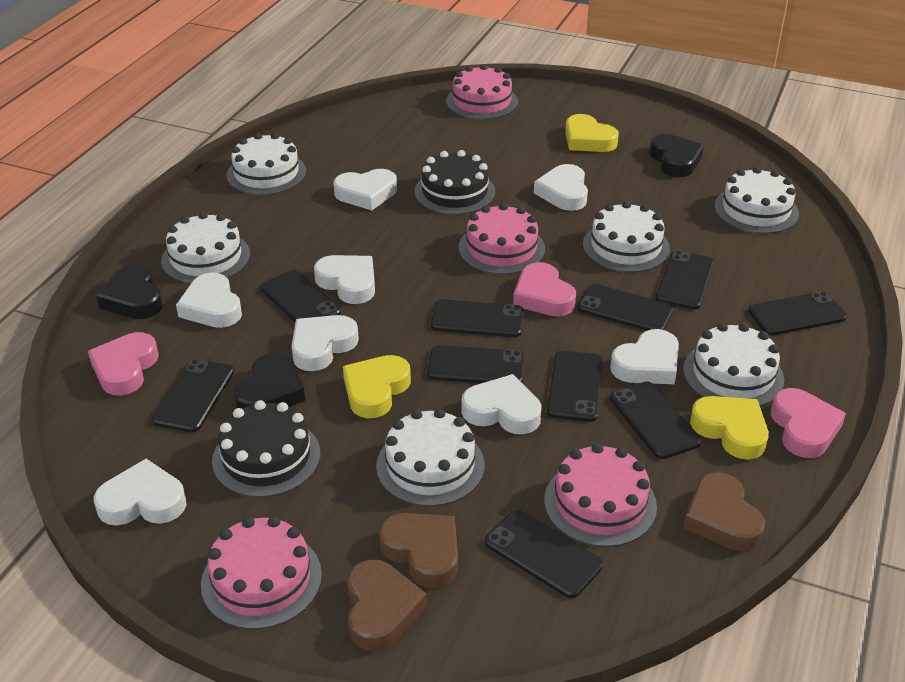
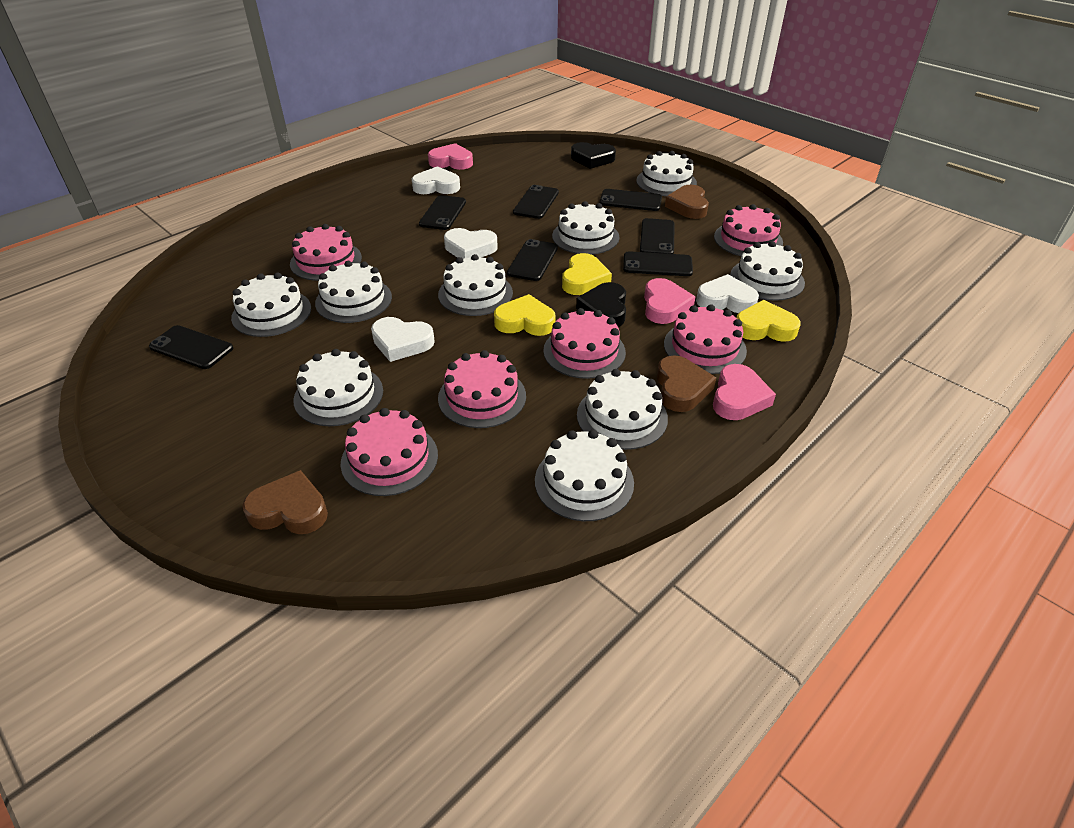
black cake: [212,400,320,498] [414,150,495,215] = 2 -> none = 0
black heart: [97,265,163,319] [234,353,305,409] [649,134,704,177] = 3 -> [571,142,616,169] [576,282,626,327] = 2
black phone: [152,359,234,432] [260,270,341,322] [427,345,525,383] [431,299,524,337] [485,510,603,598] [547,351,603,422] [578,284,674,331] [610,382,701,459] [656,250,714,310] [748,291,847,335] = 10 -> [149,325,233,369] [419,195,466,230] [507,239,558,281] [513,185,559,219] [599,189,662,211] [623,251,693,276] [640,218,675,254] = 7
pink cake: [201,516,322,629] [446,64,518,120] [459,203,545,275] [544,443,657,547] = 4 -> [290,224,362,281] [341,408,438,496] [438,350,526,428] [543,308,626,379] [664,304,747,374] [714,204,783,256] = 6
white cake: [161,212,250,284] [227,133,306,195] [376,408,485,507] [583,201,670,272] [683,323,784,406] [714,167,799,234] = 6 -> [231,273,311,337] [293,349,383,426] [315,261,392,323] [438,254,513,316] [535,430,634,521] [552,201,619,255] [577,369,668,450] [636,151,697,196] [730,241,805,301] = 9
white heart: [94,459,186,526] [176,273,242,328] [292,315,359,371] [314,255,375,304] [334,169,397,210] [461,374,542,434] [534,164,588,211] [610,329,679,384] = 8 -> [371,317,435,362] [412,166,460,194] [444,228,498,259] [696,274,759,313] = 4

